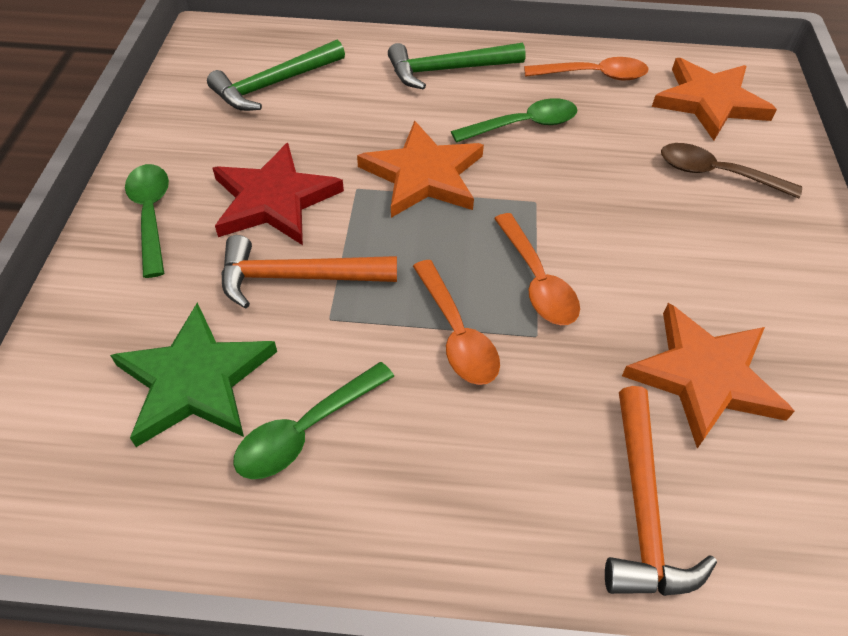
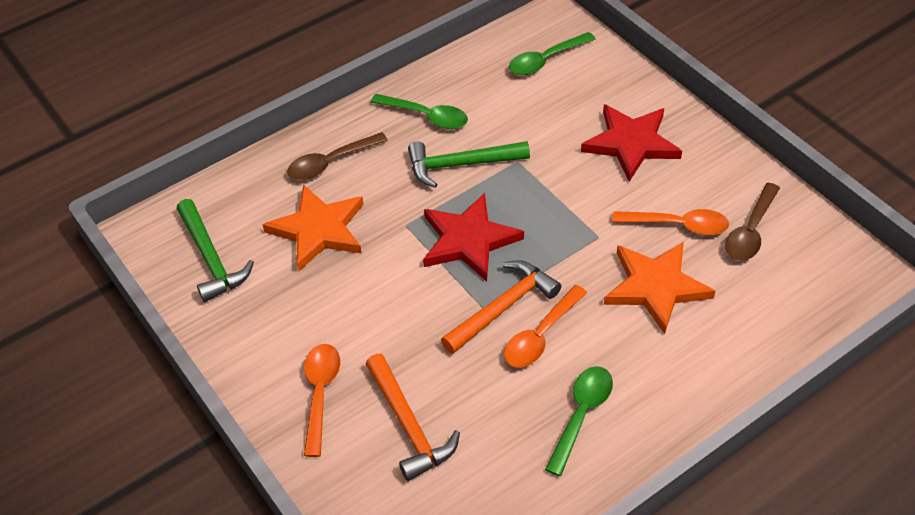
brown spoon: [661,143,802,198] = 1 -> [287,132,388,180] [725,183,780,261] = 2
green star: [110,302,277,447] = 1 -> none = 0
orange star: [357,121,484,218] [622,303,795,448] [652,58,777,141] = 3 -> [262,184,364,271] [604,242,715,334] = 2
red star: [213,143,344,245] = 1 -> [423,193,524,281] [581,104,682,182] = 2

